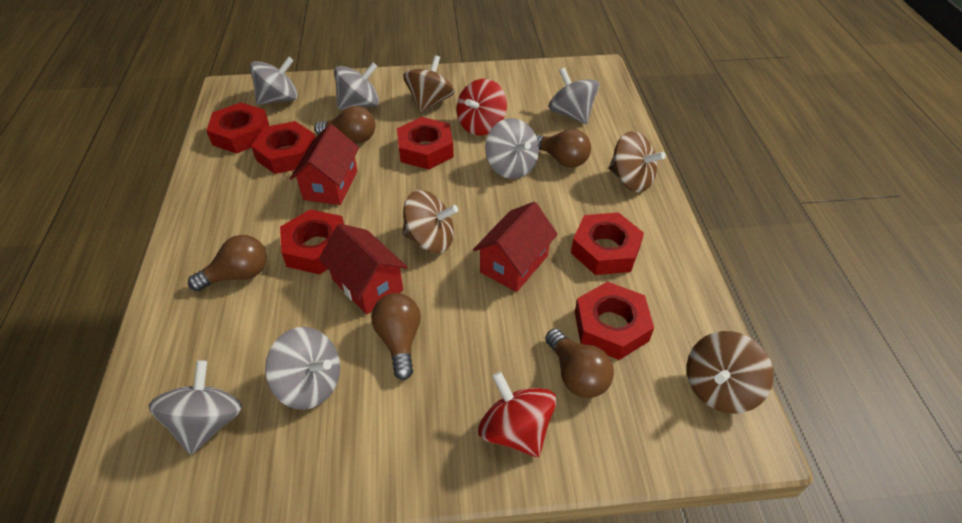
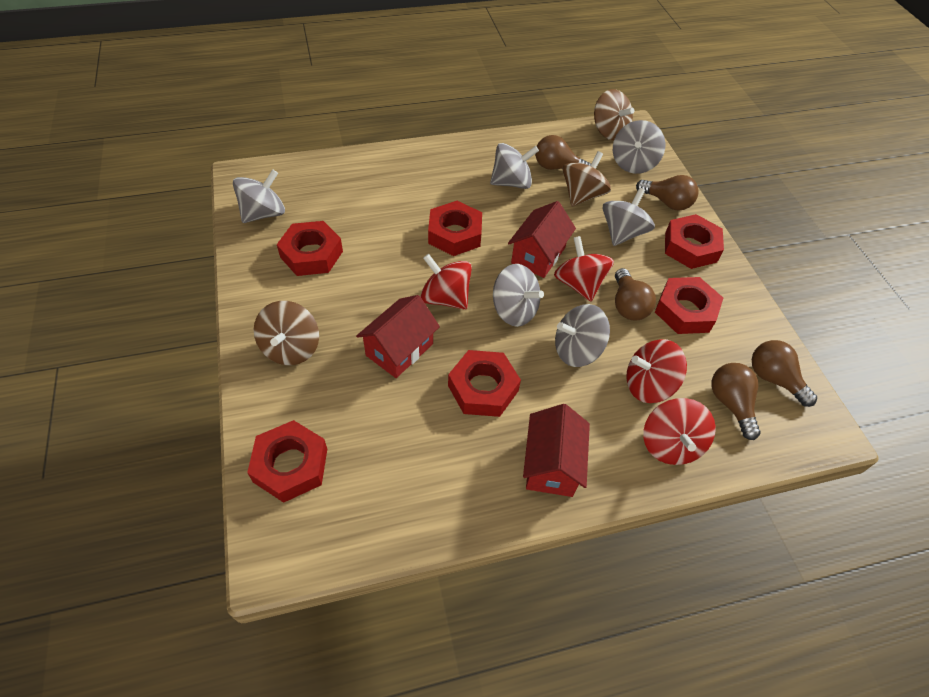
brown spinning top: [402,190,458,253] [403,55,455,113] [609,131,666,192] [687,331,773,414] = 4 -> [254,301,319,365] [562,151,611,207] [594,89,635,140] = 3
red spinning top: [457,79,507,136] [478,372,556,457] = 2 -> [420,254,472,310] [554,236,614,302] [626,339,687,403] [643,398,716,465] = 4

